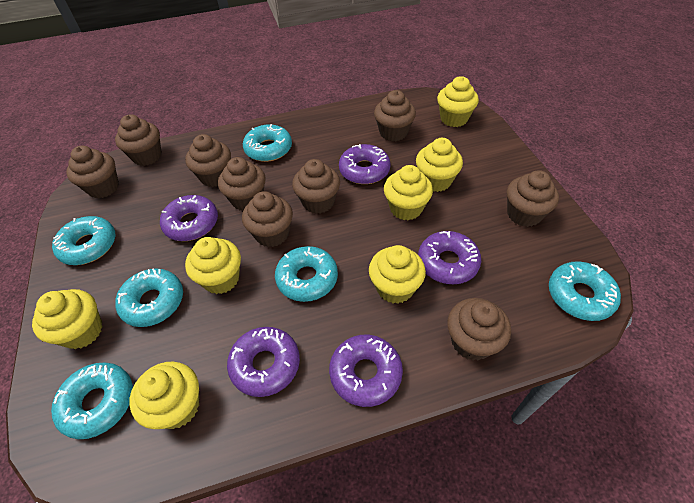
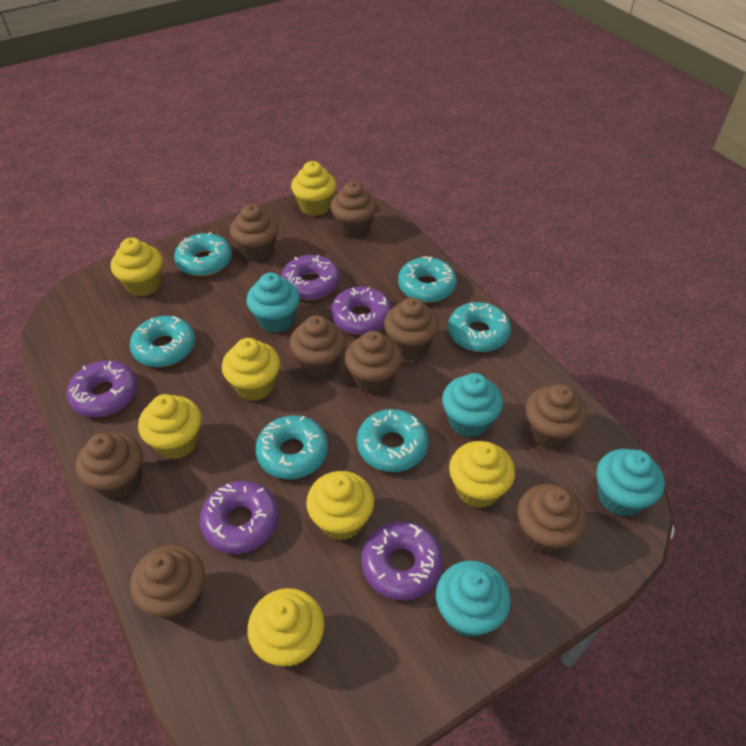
turquoise cupcake: none = 0 -> [246,272,300,333] [436,561,511,637] [442,373,503,438] [596,449,665,517] = 4

